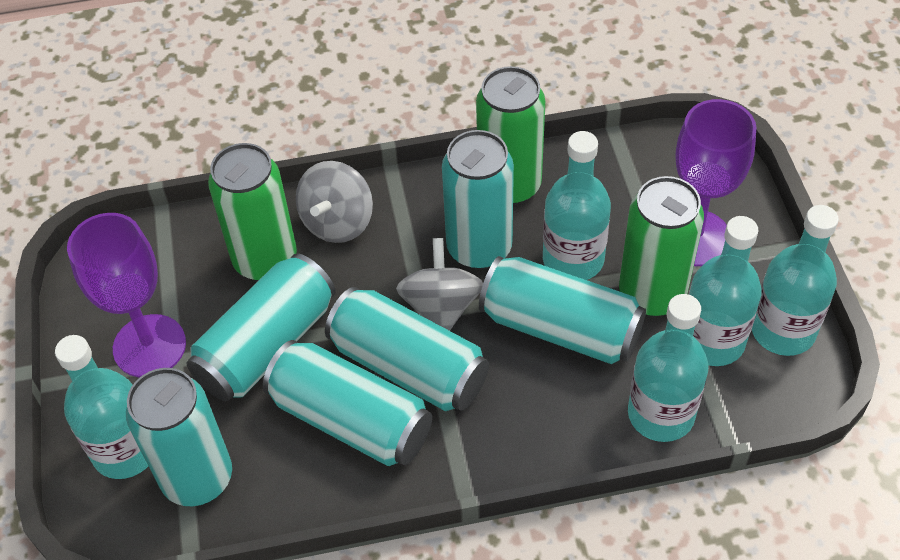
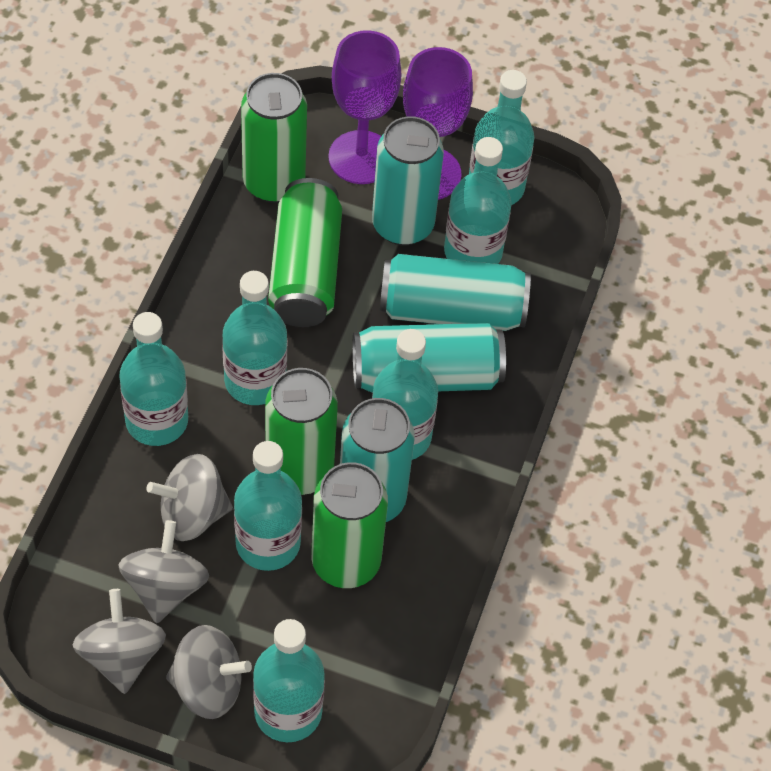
green can: [208,143,297,281] [476,66,545,205] [619,176,704,317] = 3 -> [241,73,307,203] [265,368,338,495] [268,178,342,327] [311,462,388,588] = 4
grey spinning top: [296,161,373,243] [396,238,483,331] = 2 -> [73,589,166,694] [118,520,209,623] [147,454,233,541] [166,625,252,719] = 4
turquoise bottle: [55,335,148,479] [543,131,611,280] [628,294,708,442] [689,216,762,366] [752,205,839,356] = 5 -> [119,312,188,446] [222,271,287,405] [234,441,302,571] [253,619,325,742] [372,329,438,460] [444,137,512,264] [469,70,534,205] = 7
turquoise can: [126,368,232,506] [187,253,336,402] [263,340,432,466] [325,287,489,411] [442,130,514,270] [479,256,646,364] = 6 -> [340,398,415,522] [352,323,506,393] [372,116,444,246] [380,254,531,331] = 4

